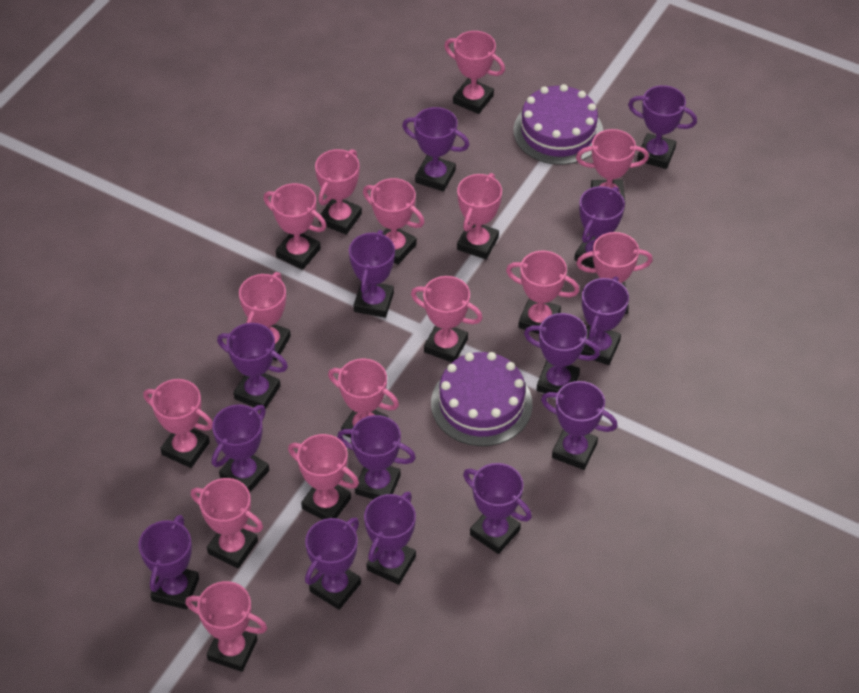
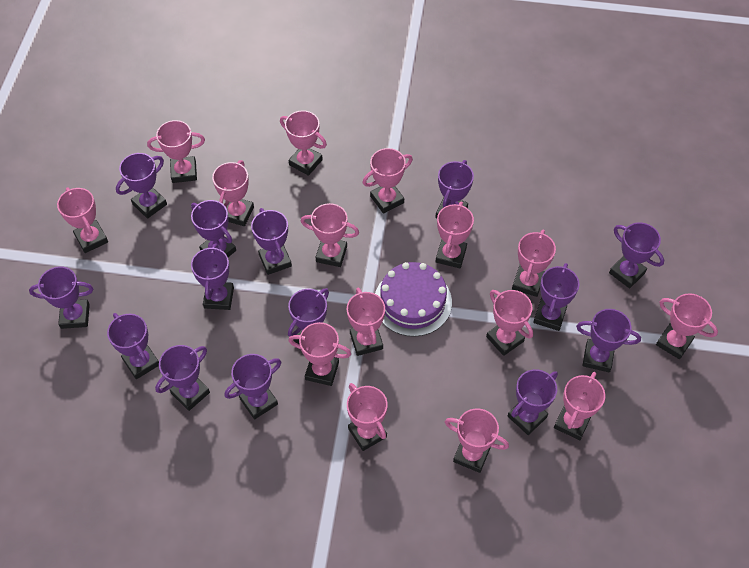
purple cake: [431,352,533,446] [513,84,603,165] = 2 -> [375,262,452,337] = 1

